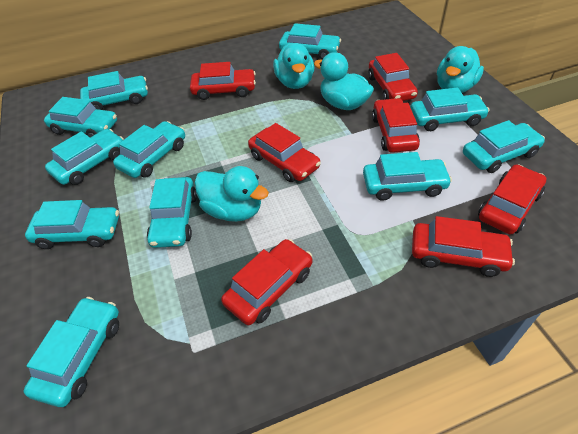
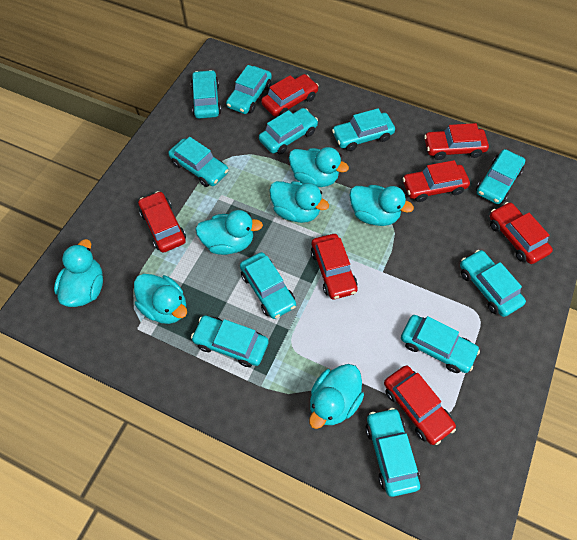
turquoise duck: [195,166,269,222] [273,43,314,89] [314,52,374,110] [437,46,484,93] = 4 -> [54,239,103,307] [134,274,187,324] [196,210,263,255] [269,181,329,223] [289,147,349,187] [309,364,364,429] [349,185,414,226] = 7

